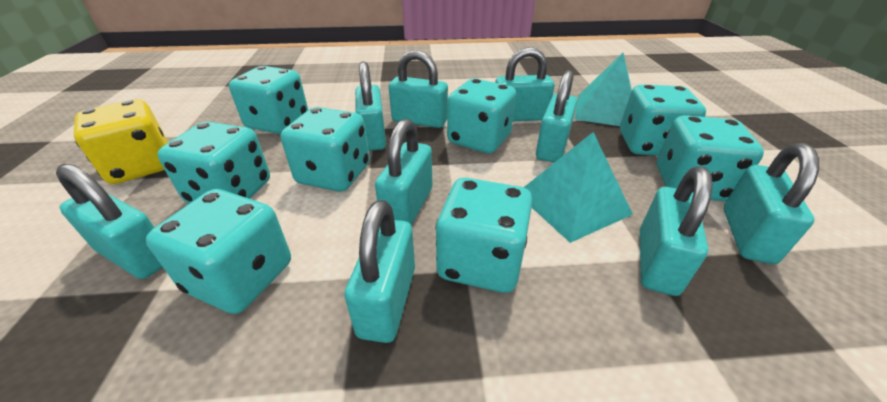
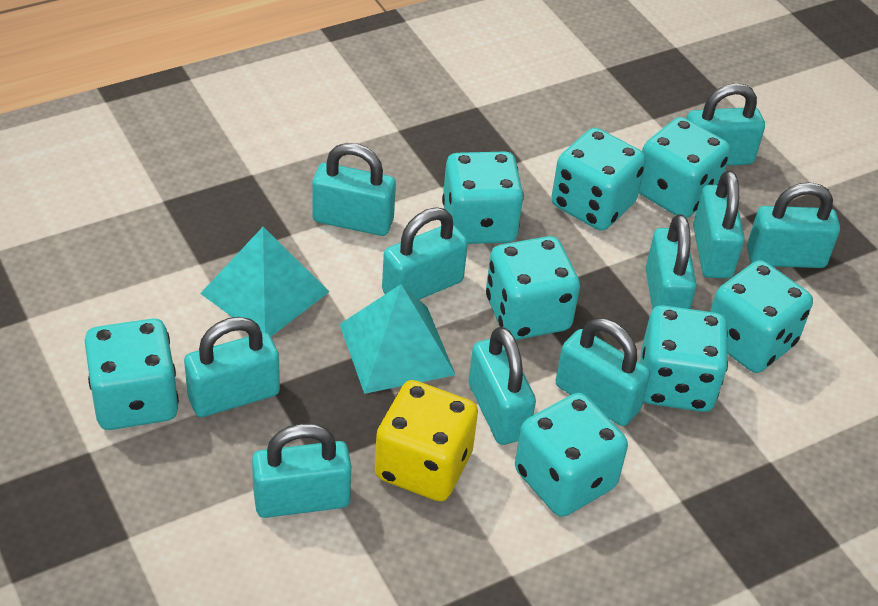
turquoise padlock: [56,164,162,279] [344,200,415,343] [355,62,386,151] [375,119,432,225] [389,50,448,128] [495,47,554,121] [536,70,577,163] [640,166,713,296] [724,143,819,264] = 9 -> [184,317,280,417] [252,423,351,518] [312,143,396,236] [382,207,468,300] [469,327,536,445] [555,318,650,426] [645,214,697,310] [687,83,765,166] [693,170,745,278] [747,182,840,268] = 10

